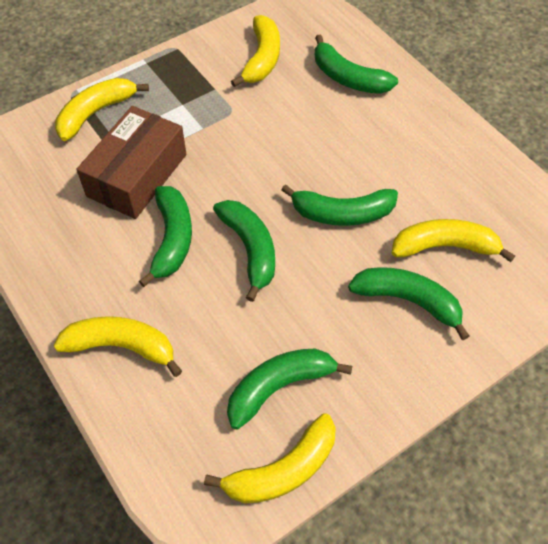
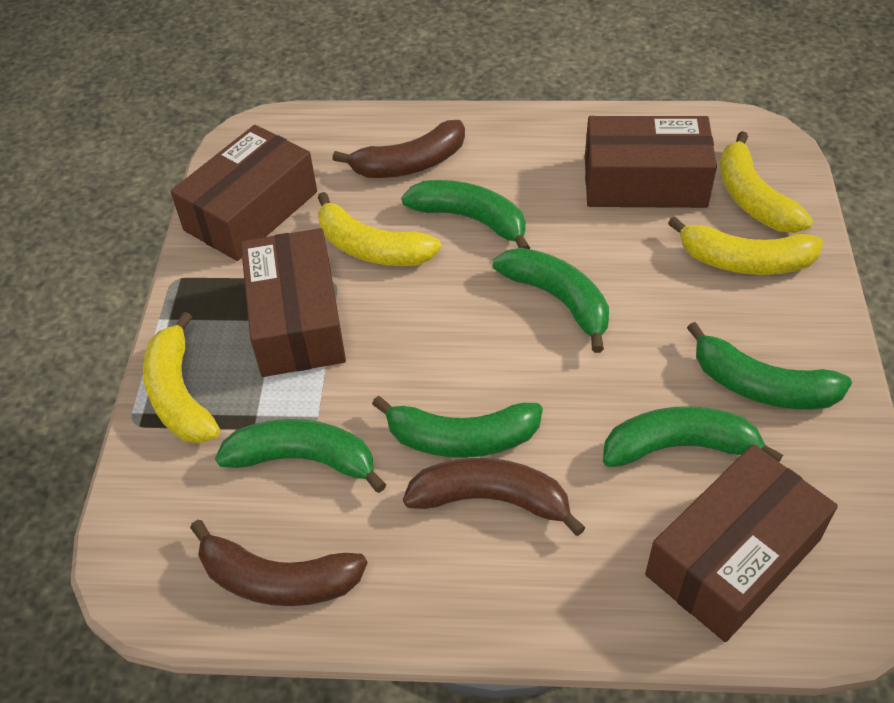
brown banana: none = 0 -> [190,520,367,606] [333,120,465,178] [403,458,586,536] = 3
brown box: [76,106,186,219] = 1 -> [171,125,317,261] [241,228,346,377] [585,116,717,208] [645,444,838,642] = 4
yellow banana: [53,316,182,377] [55,78,149,141] [204,413,336,504] [231,15,280,87] [392,219,515,262] = 5 -> [143,312,220,443] [318,192,441,266] [668,216,823,275] [720,131,813,233] = 4

